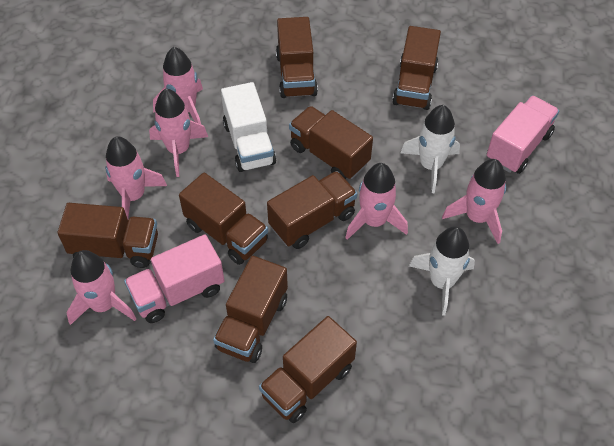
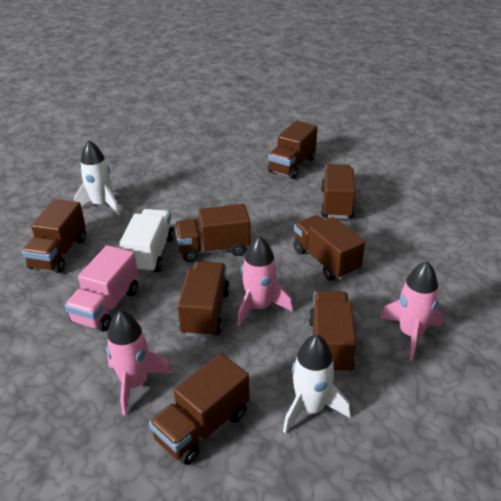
pink rocket: [66,250,136,325] [105,136,167,219] [149,89,208,177] [153,47,203,124] [345,163,408,240] [442,159,506,244] = 6 -> [106,310,172,415] [237,236,293,326] [380,261,443,361] = 3
pink truck: [124,234,225,323] [487,96,559,174] = 2 -> [65,245,139,332] = 1

